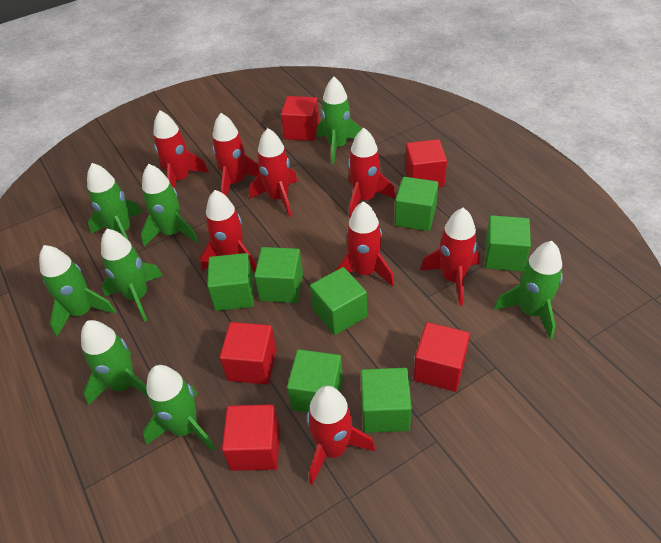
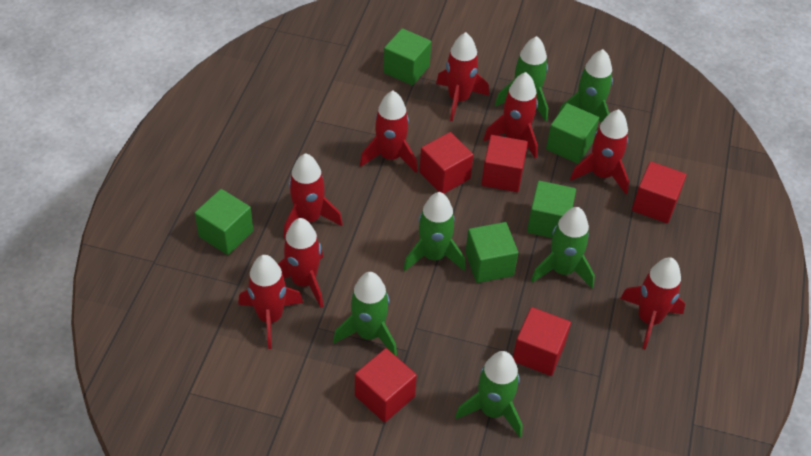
green cube: [207,253,254,311] [254,247,303,303] [287,349,343,413] [310,267,367,335] [361,368,412,433] [395,177,439,231] [485,215,531,272] = 7 -> [195,189,253,255] [383,28,431,86] [465,222,518,283] [527,181,576,238] [546,103,599,164] = 5
green rocket: [39,245,116,337] [81,320,148,405] [87,163,143,241] [101,229,163,322] [141,164,199,247] [143,365,215,451] [317,77,362,164] [494,241,563,340] = 8 -> [333,272,397,356] [403,192,466,271] [455,351,523,437] [495,36,548,122] [531,207,595,289] [558,49,613,123] = 6

